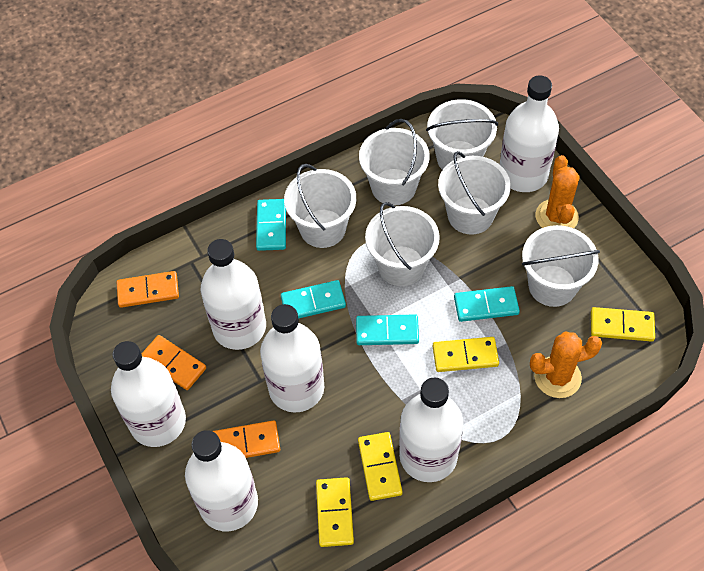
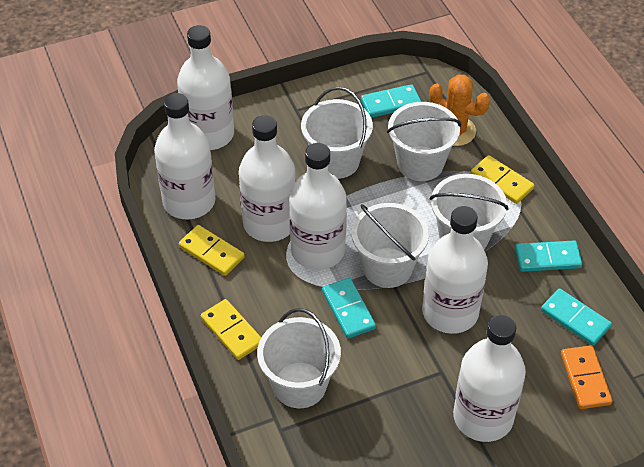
orange cactus: [530,331,602,398] [536,155,580,228] = 2 -> [429,74,490,146] = 1
orange domino: [117,271,179,308] [141,335,206,390] [213,420,280,458] = 3 -> [561,345,612,409] = 1
white bucket: [284,164,356,248] [359,119,430,206] [365,202,440,286] [426,99,498,170] [438,151,511,235] [522,225,600,307] = 6 -> [257,308,341,408] [301,87,373,179] [351,203,429,288] [387,102,461,181] [430,174,508,249] = 5
yellow domino: [316,477,354,547] [358,432,403,501] [433,337,499,372] [591,307,655,342] = 4 -> [179,225,245,276] [201,299,261,360] [471,155,535,204] = 3

